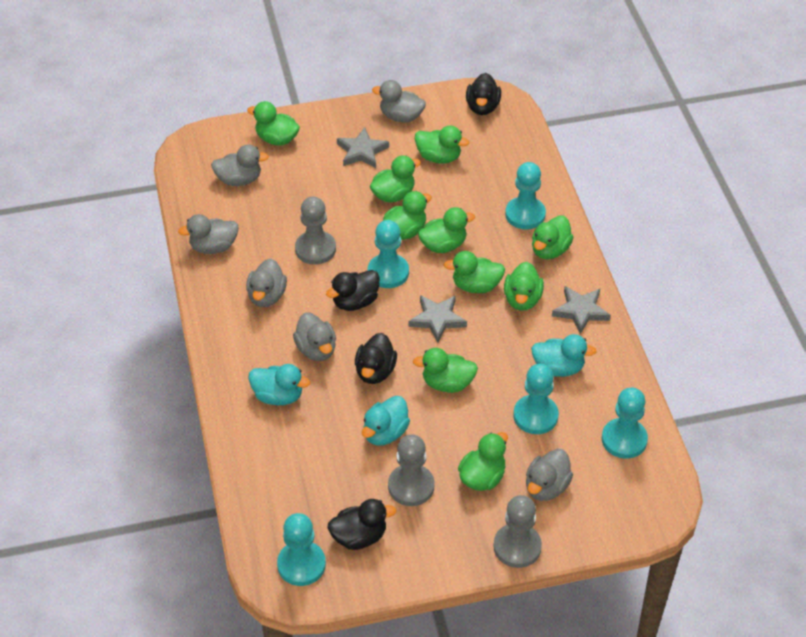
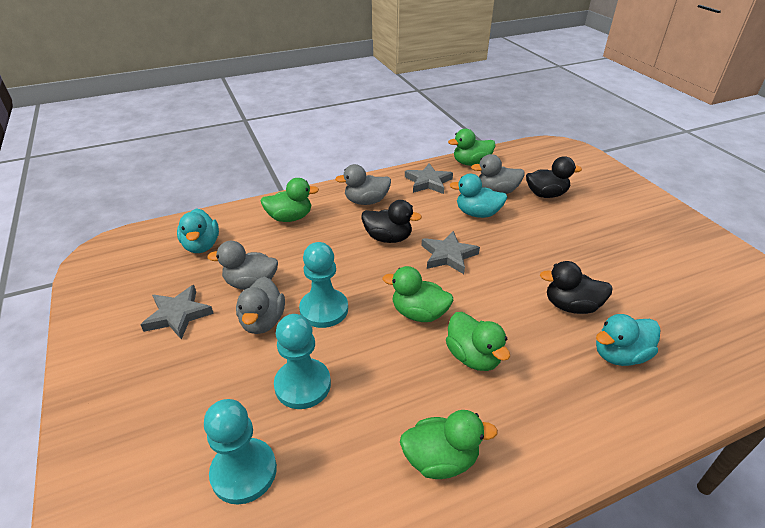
black duck: [326,270,380,311] [327,499,397,550] [355,333,397,384] [466,73,501,115] = 4 -> [361,200,422,243] [526,156,582,198] [540,261,613,314] = 3
green duck: [247,101,300,146] [370,155,421,203] [383,191,432,240] [413,348,478,393] [415,125,469,164] [418,207,475,253] [444,251,505,293] [458,432,508,491] [504,262,544,311] [532,216,574,260] = 10 -> [260,178,319,222] [383,266,453,322] [400,410,498,479] [446,312,510,371] [448,129,495,166] = 5
grey duck: [178,214,238,254] [211,144,269,186] [246,259,287,307] [293,312,336,361] [372,80,426,123] [526,449,573,501] = 6 -> [207,241,278,290] [236,277,285,334] [335,164,391,205] [471,154,525,194] = 4
grey pawn: [295,196,336,265] [388,435,435,506] [493,495,542,568] = 3 -> none = 0
turquoise pawn: [277,513,326,586] [368,220,409,288] [505,162,546,229] [513,364,559,434] [602,388,648,459] = 5 -> [204,399,277,505] [274,314,331,409] [299,242,348,328] = 3

